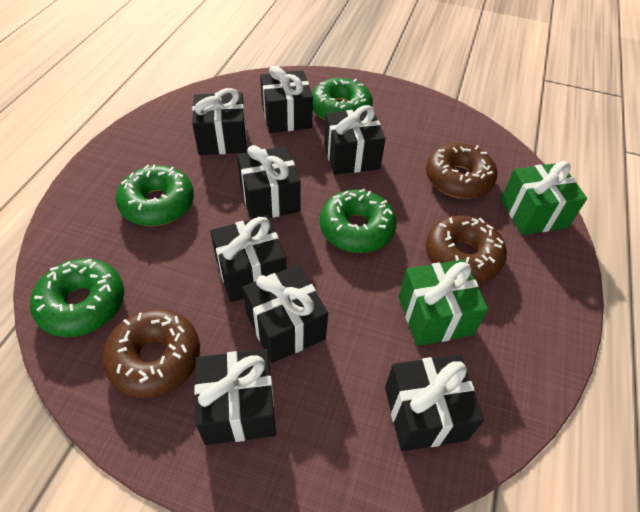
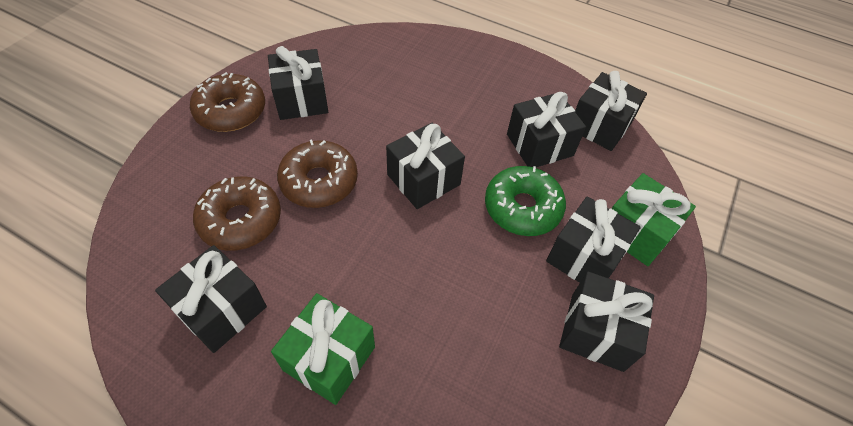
black gift: [192,88,247,155] [194,349,276,445] [210,215,286,302] [237,145,301,219] [243,265,328,363] [260,66,313,133] [324,105,386,175] [385,354,484,451] = 8 -> [155,245,267,353] [268,46,328,120] [386,123,465,209] [507,92,586,167] [546,196,641,283] [559,271,654,372] [575,71,647,151] = 7
green donut: [30,258,124,337] [116,165,194,226] [312,78,373,120] [320,189,397,253] = 4 -> [485,166,566,236] = 1

